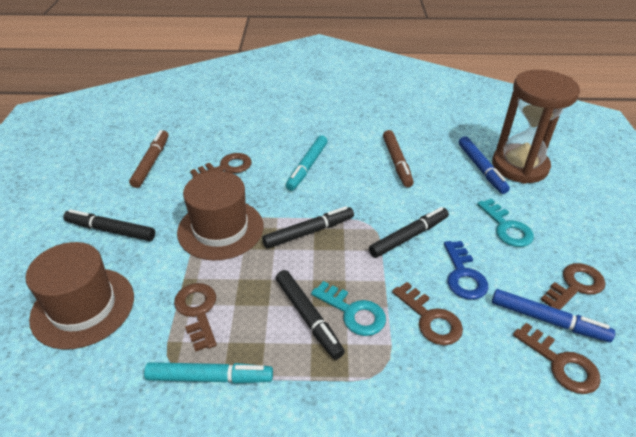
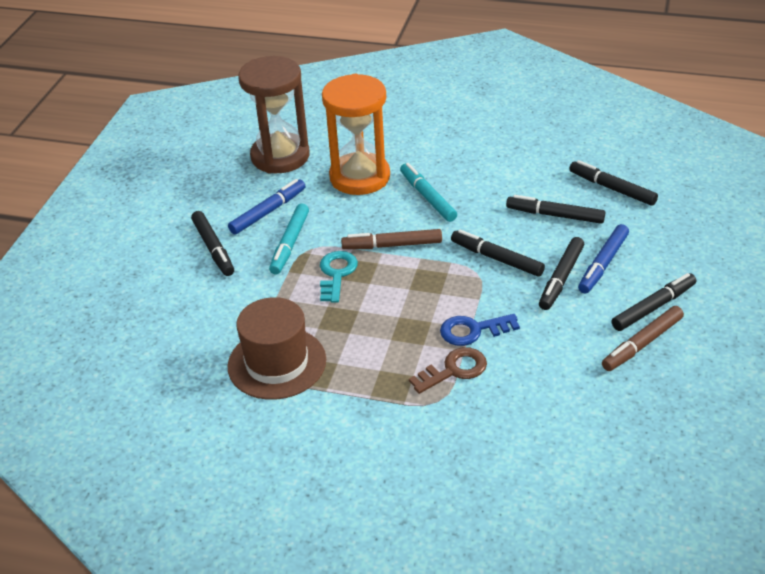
black marker: [63,209,156,241] [262,206,354,248] [276,270,345,360] [369,207,449,258] = 4 -> [191,211,234,276] [451,230,545,277] [506,195,605,224] [539,237,584,310] [569,160,658,206] [612,273,696,331] = 6
brown hat: [25,242,134,350] [177,171,263,261] = 2 -> [227,297,326,400] = 1
brown key: [174,283,217,352] [190,153,252,178] [392,282,463,345] [513,323,601,394] [540,263,606,310] = 5 -> [409,347,487,394] = 1
orange hourglass: none = 0 -> [322,74,390,195] = 1
turquoise key: [311,281,386,336] [477,199,534,247] = 2 -> [320,251,358,303] = 1

